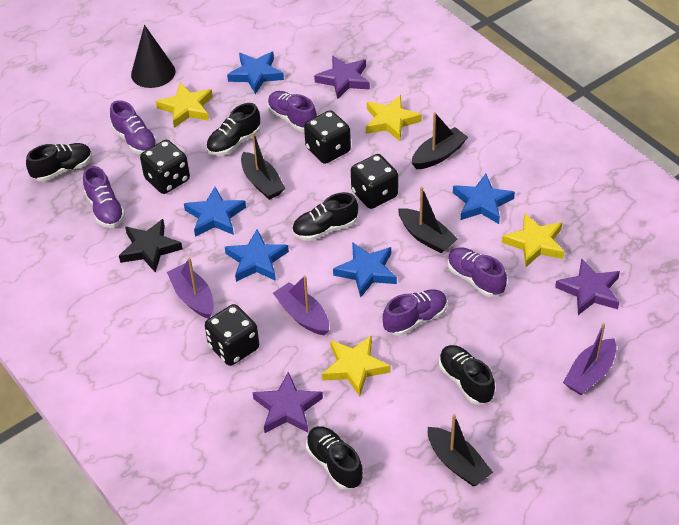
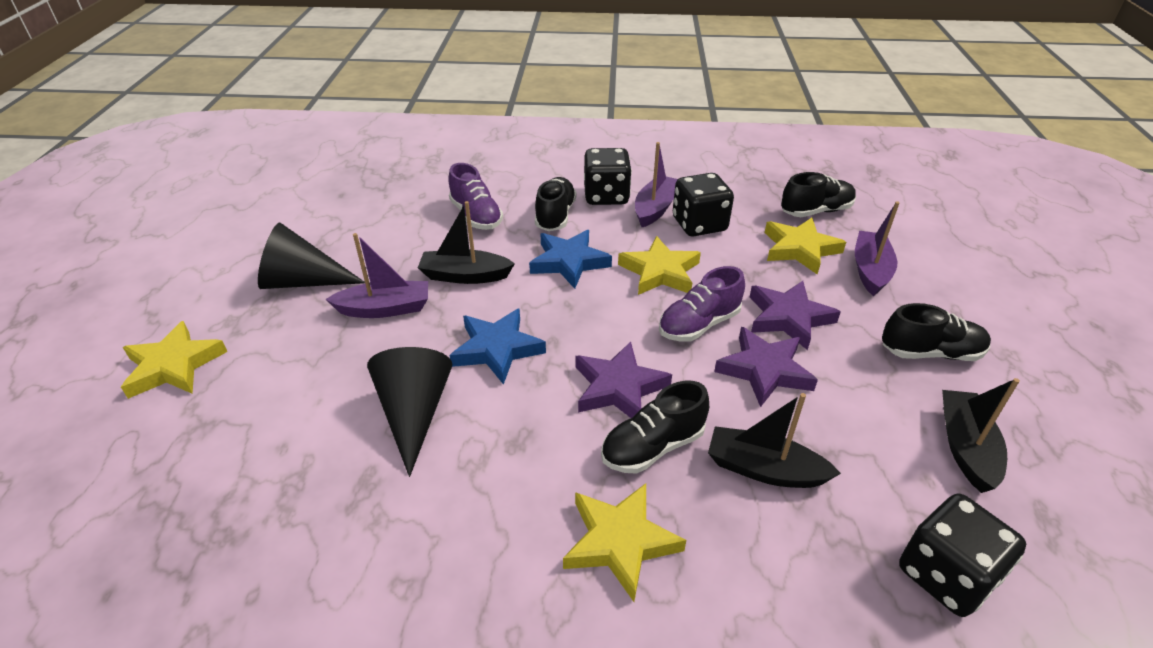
black boat: [241,132,285,200] [398,187,458,253] [412,112,468,169] [428,414,493,486] = 4 -> [418,201,515,284] [708,393,841,488] [942,378,1020,493] = 3
black cone: [131,25,175,88] = 1 -> [258,223,365,289] [367,347,453,477] = 2
black dice: [140,140,190,194] [205,304,259,366] [304,110,351,164] [351,154,398,209] = 4 -> [584,148,632,205] [673,173,734,236] [899,494,1026,617] = 3
black shoe: [26,143,92,181] [206,103,260,156] [292,192,358,241] [306,426,363,490] [439,345,495,404] = 5 -> [535,177,577,231] [601,381,709,473] [781,172,856,217] [882,303,991,361] = 4
black star: [119,219,183,273] = 1 -> none = 0
blue star: [184,187,246,237] [225,230,289,282] [227,52,284,94] [333,242,397,298] [453,174,515,224] = 5 -> [449,309,546,385] [529,230,612,289] = 2
purple shoe: [83,166,125,228] [110,100,157,154] [267,91,317,132] [383,289,447,336] [447,247,507,297] = 5 -> [448,163,503,230] [659,266,745,342] = 2

